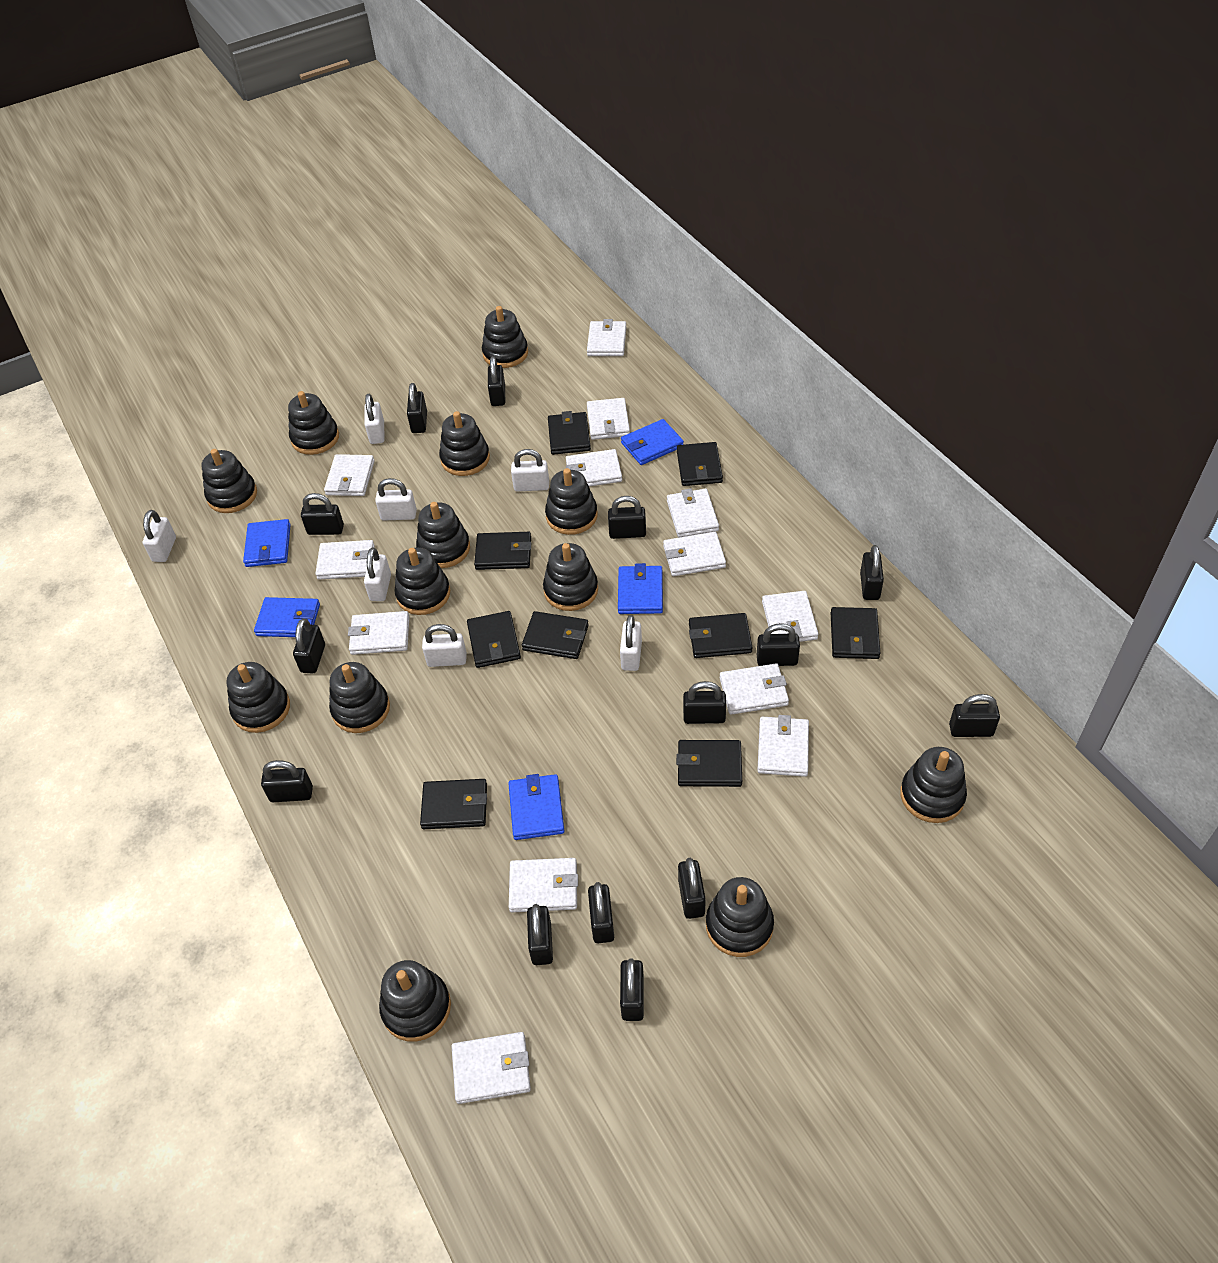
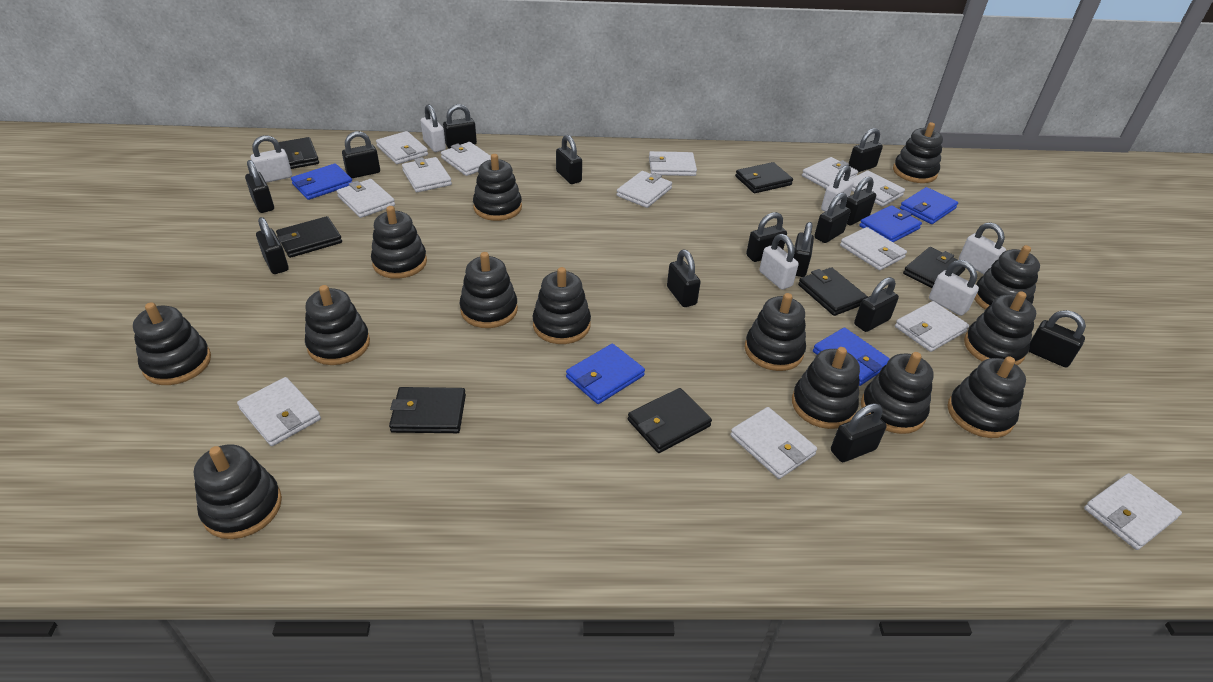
black stacking toy: [201,449,257,513] [227,662,290,733] [288,391,339,455] [329,662,390,733] [379,960,451,1042] [394,548,450,615] [416,502,470,568] [439,411,490,476] [482,306,528,368] [543,543,598,611] [545,468,598,535] [706,877,774,957] [900,747,967,823] = 13 -> [133,303,211,385] [194,445,282,539] [305,285,370,365] [371,206,427,279] [459,252,518,328] [473,154,522,221] [533,267,591,344] [745,293,806,371] [792,347,860,429] [861,352,934,434] [893,122,943,183] [948,356,1026,438] [964,291,1036,365] [974,245,1040,309] = 14
black wallet: [420,779,487,829] [467,611,521,668] [474,532,531,570] [522,611,589,659] [548,411,591,455] [676,740,742,787] [677,442,723,486] [689,613,753,658] [831,607,880,659] = 9 -> [274,137,319,169] [276,216,342,258] [389,387,466,433] [628,388,712,453] [735,162,793,193] [798,267,868,316] [903,247,965,288] = 7
white padlock: [143,510,176,562] [364,547,391,601] [365,394,384,444] [375,478,417,520] [422,624,467,667] [511,449,549,491] [620,615,642,671] = 7 -> [251,135,292,183] [421,104,446,152] [759,234,799,290] [821,165,854,212] [929,260,979,316] [959,222,1006,274] = 6

